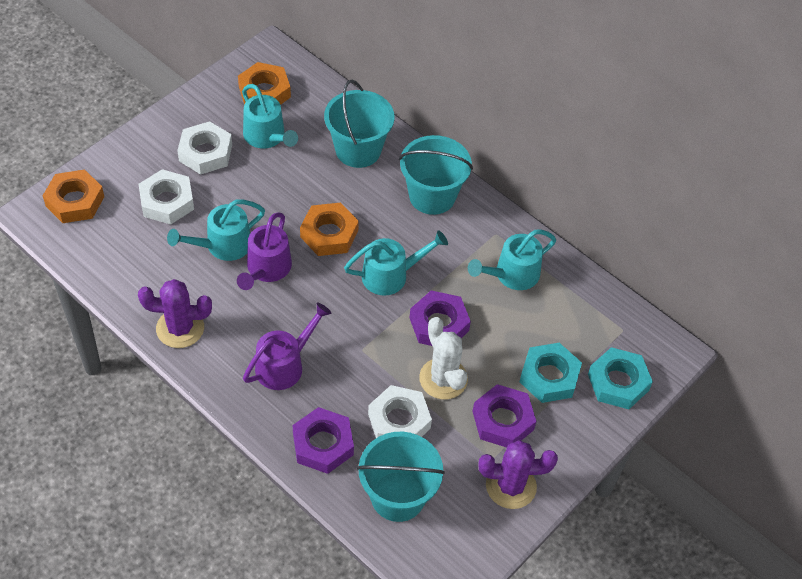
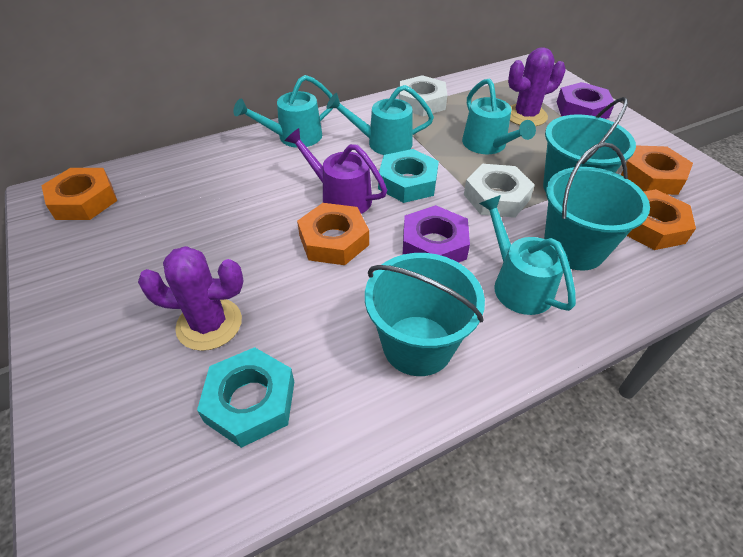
orange nut: [43,169,104,223] [238,62,291,105] [300,203,359,256] = 3 -> [41,168,117,220] [297,203,369,265] [621,145,693,195] [627,189,696,250] = 4
purple nut: [293,407,354,474] [410,290,471,346] [473,384,536,447] = 3 -> [403,205,470,263] [557,82,614,119] = 2
purple watering can: [237,212,292,290] [243,303,332,390] = 2 -> [285,128,387,214] = 1
white cactus: [419,317,468,399] = 1 -> none = 0
white nut: [138,169,194,224] [177,121,232,174] [368,385,432,438] = 3 -> [399,75,447,116] [464,164,535,218] = 2

